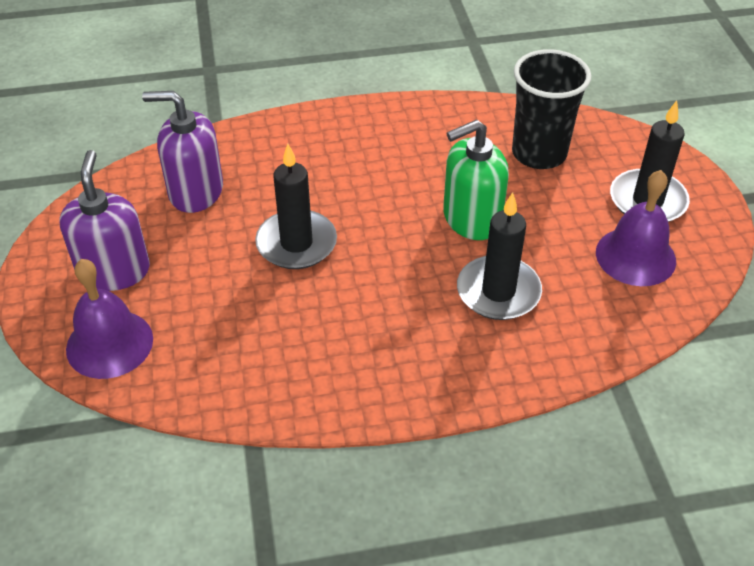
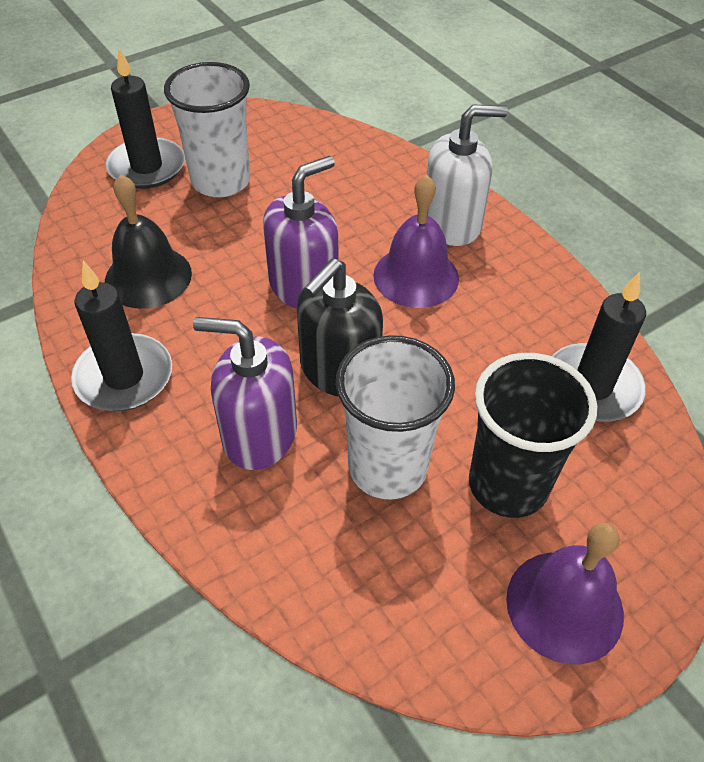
black bell: none = 0 -> [105,174,192,309] = 1
black soap dispenser: none = 0 -> [297,258,383,397] = 1
green soap dispenser: [443,119,509,240] = 1 -> none = 0
white cup: none = 0 -> [164,62,250,197] [336,335,455,499] = 2
white soap dispenser: none = 0 -> [427,105,508,246] = 1

